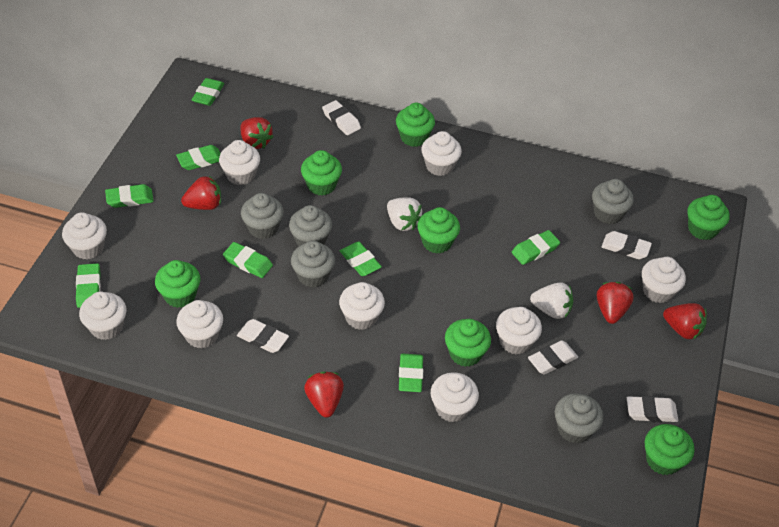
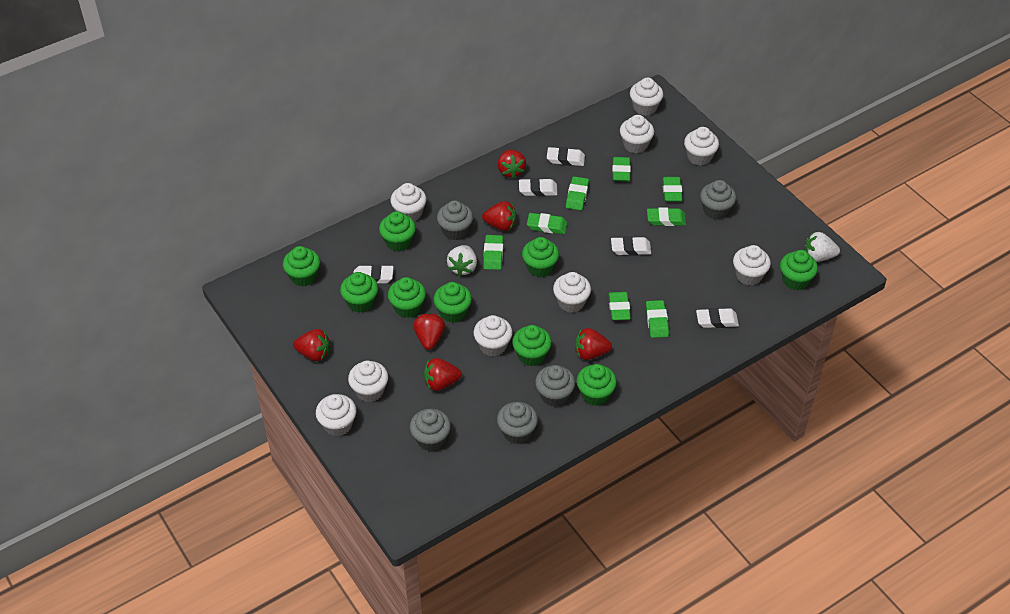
green cupcake: [155,260,200,308] [301,150,342,196] [396,103,435,147] [417,207,460,254] [445,319,491,367] [645,424,694,475] [687,195,730,240] = 7 -> [283,246,320,287] [340,272,378,313] [379,211,416,251] [388,277,426,318] [433,282,472,323] [512,325,552,366] [522,237,559,277] [577,364,617,406] [780,250,818,290] = 9
red strawberry: [181,176,221,210] [240,117,274,149] [304,371,344,418] [597,282,634,324] [663,303,707,339] = 5 -> [293,329,330,361] [413,313,445,350] [424,358,462,391] [482,201,516,231] [498,149,526,179] [575,328,612,360] = 6

